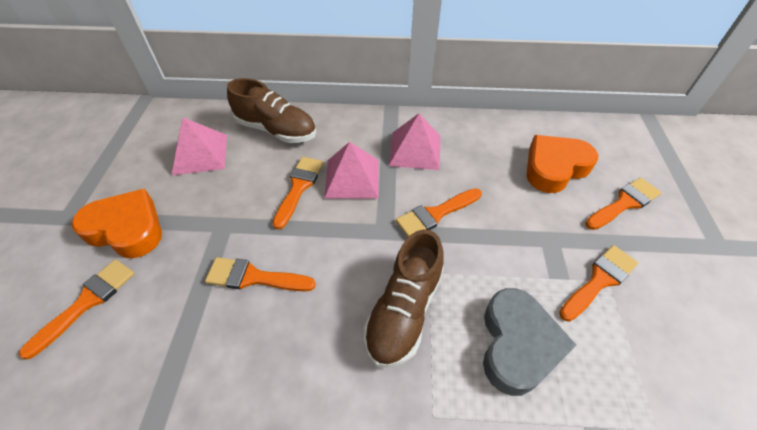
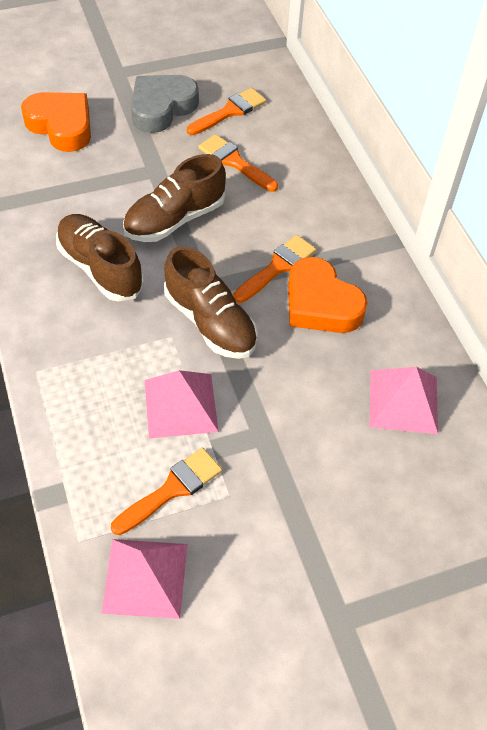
brown shoe: [227,78,316,143] [363,229,444,368] = 2 -> [56,214,144,302] [123,154,226,242] [164,246,258,359] = 3
orange brush: [19,259,135,360] [205,257,316,291] [272,157,323,230] [396,188,482,237] [559,245,638,322] [585,178,661,230] = 6 -> [111,448,222,535] [187,88,266,135] [198,134,278,192] [233,235,316,303] = 4

